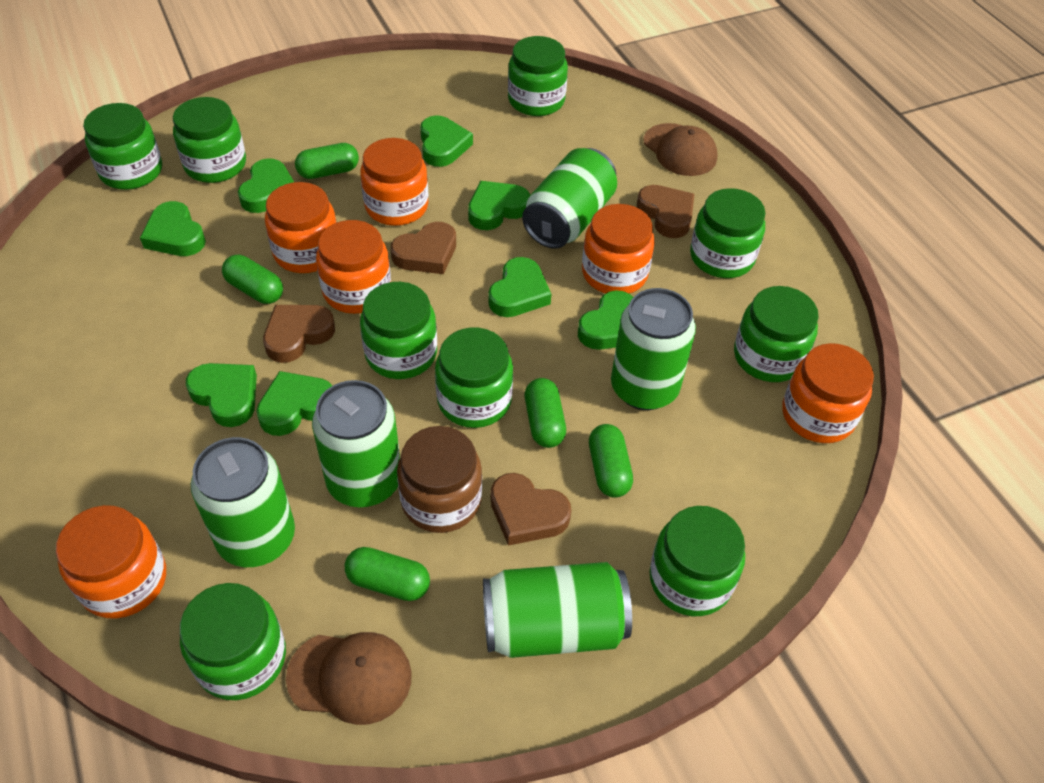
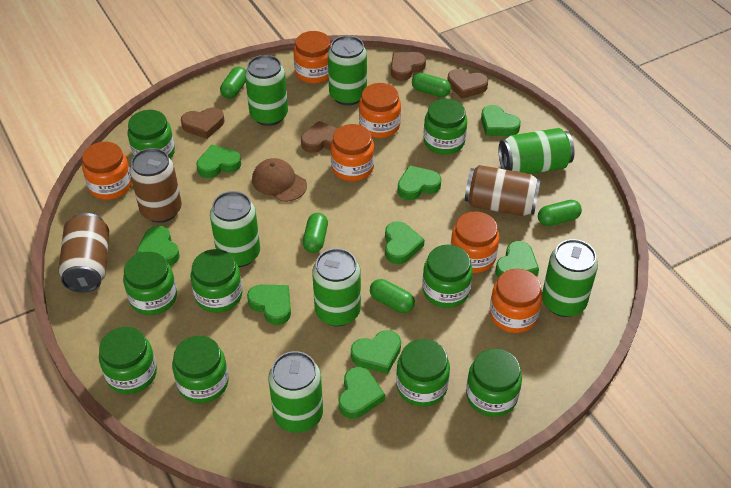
brown can: none = 0 -> [58,213,109,293] [130,148,182,223] [465,165,541,216] = 3
brown cap: [286,632,412,725] [643,123,717,176] = 2 -> [252,158,307,202] = 1
brown jar: [397,426,482,533] = 1 -> none = 0
green can: [191,437,295,567] [312,380,400,507] [483,562,632,658] [522,148,617,249] [611,288,696,410] = 5 -> [210,191,260,267] [245,55,288,126] [268,351,323,433] [312,248,361,326] [328,35,367,105] [498,128,575,174] [542,239,598,317] = 7
green heart: [140,201,206,256] [186,363,257,427] [238,158,294,213] [256,371,332,436] [420,115,473,167] [468,181,530,230] [488,257,551,317] [578,290,633,350] = 8 -> [136,226,180,266] [196,145,241,178] [247,285,291,325] [339,367,385,419] [351,330,401,374] [385,221,425,264] [398,165,441,200] [481,105,521,136] [495,241,539,278] = 9

